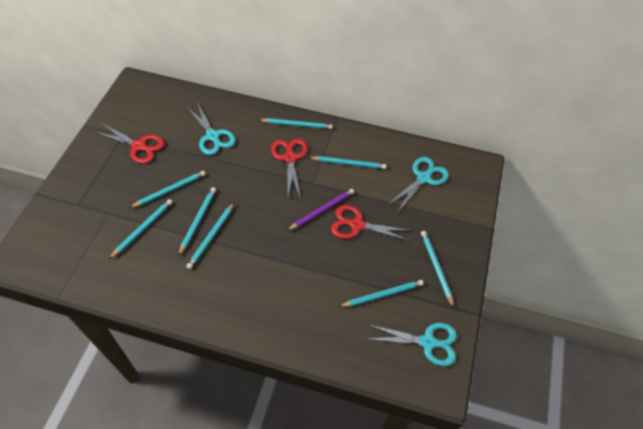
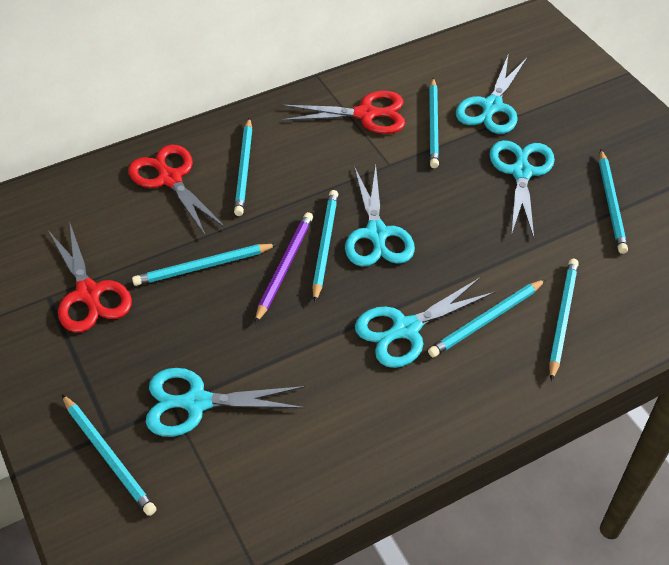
turquoise scissors: [187,102,235,155] [367,323,457,366] [387,157,449,213] = 3 -> [146,368,305,437] [345,166,415,267] [355,277,495,368] [456,56,527,134] [490,140,555,238] = 5

